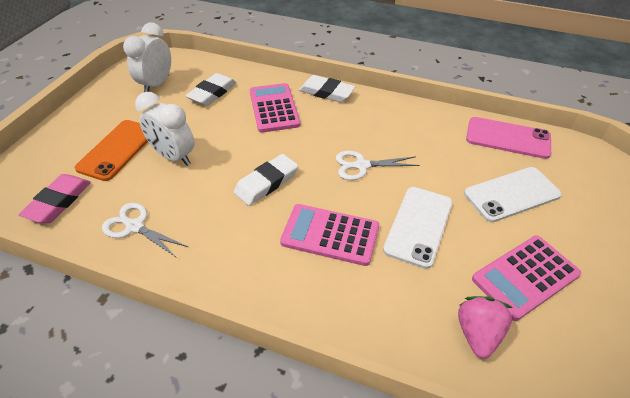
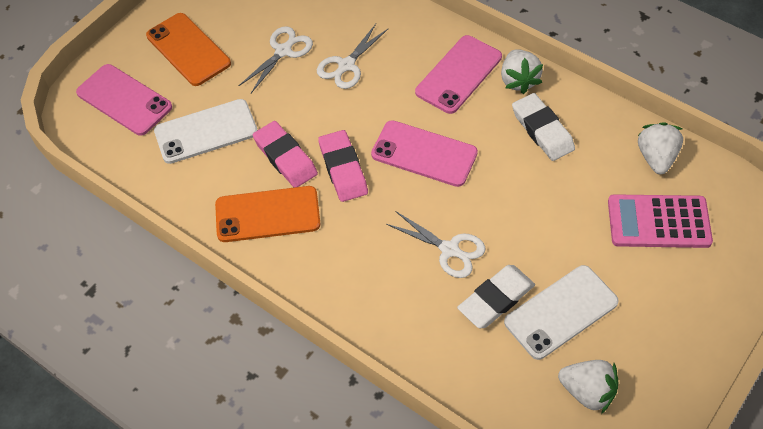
orange phone: [74,120,148,181] = 1 -> [146,13,231,86] [215,186,320,242] = 2
pink calculator: [250,83,300,133] [280,204,379,266] [472,236,581,321] = 3 -> [608,194,713,248] = 1
pink eraser: [19,174,91,223] = 1 -> [253,121,318,187] [318,130,368,202] = 2
pink phone: [466,117,551,159] = 1 -> [76,64,172,135] [371,120,478,187] [415,35,502,114] = 3
pink strawberry: [458,296,513,359] = 1 -> none = 0
white clock: [123,23,171,92] [135,92,194,166] = 2 -> none = 0
white eraser: [185,73,237,106] [234,154,298,206] [299,75,356,102] = 3 -> [457,265,535,328] [512,93,575,161] = 2
white scissors: [102,203,188,258] [336,151,419,180] = 2 -> [239,26,313,93] [317,24,388,89] [386,211,486,278] = 3
white strawberry: none = 0 -> [501,49,543,94] [558,360,618,414] [638,123,683,174] = 3

